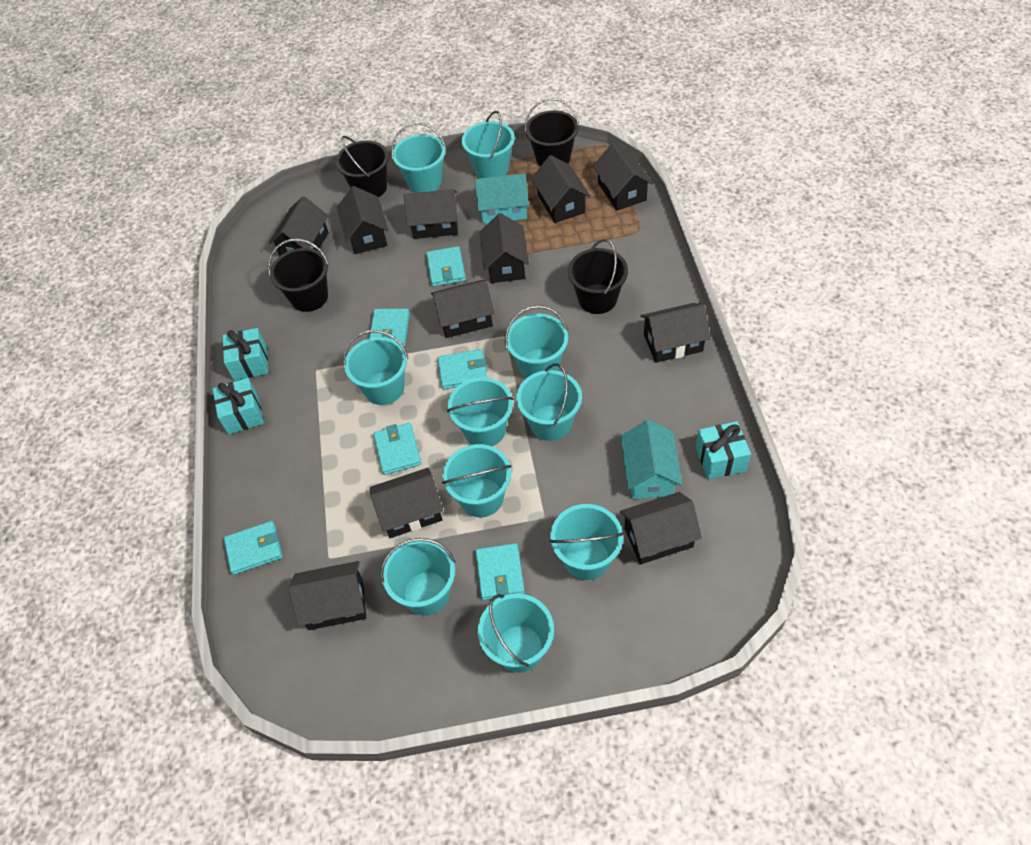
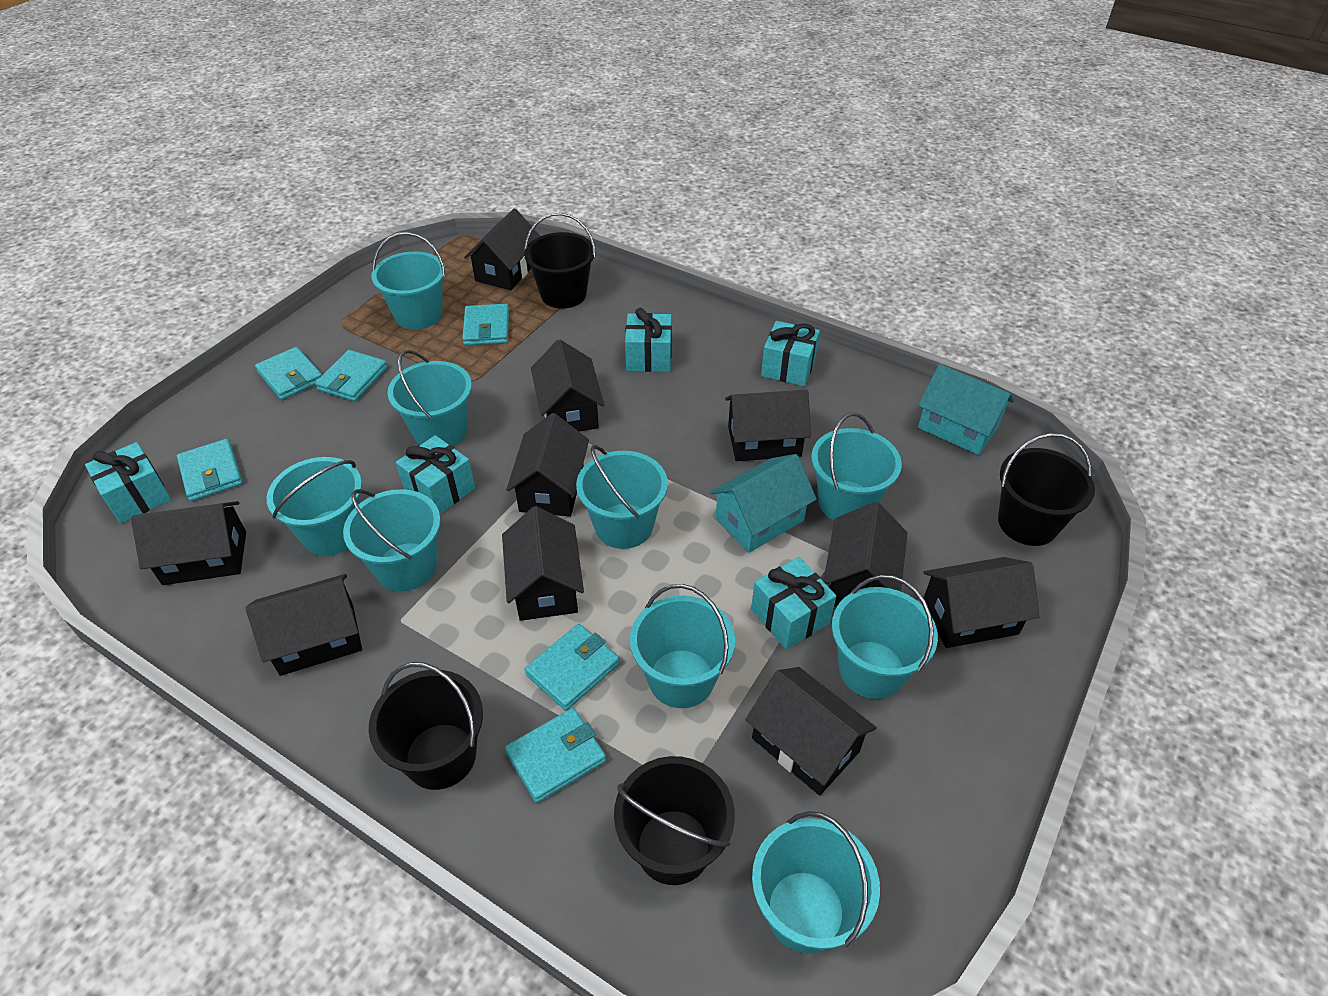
black house: [269,196,329,256] [289,561,366,630] [337,186,388,254] [370,468,444,538] [404,189,458,239] [431,280,494,338] [480,213,529,283] [531,155,590,223] [593,143,653,211] [620,492,702,564] [641,303,711,363] = 11 -> [131,501,246,585] [245,574,362,676] [464,208,540,291] [502,506,584,621] [506,413,589,517] [531,339,604,431] [725,390,811,461] [745,667,877,795] [823,502,907,607] [923,557,1040,648] = 10
turquoise bucket: [343,330,408,405] [380,538,456,615] [391,123,446,193] [442,444,512,517] [447,377,514,446] [462,111,515,178] [478,593,554,673] [505,305,568,378] [516,363,582,441] [549,504,624,580] = 10 -> [266,457,362,556] [343,489,441,592] [371,232,446,330] [387,350,472,446] [576,445,668,549] [630,584,735,708] [752,811,880,954] [811,413,902,520] [832,575,938,699] = 9
turquoise gift: [212,378,264,434] [223,328,269,381] [695,421,751,480] = 3 -> [85,442,171,523] [396,435,475,514] [625,308,672,372] [751,557,836,649] [761,321,820,386] = 5

